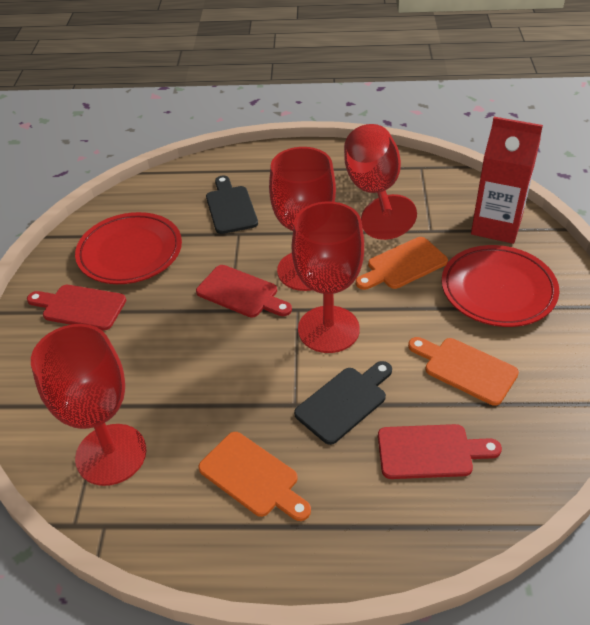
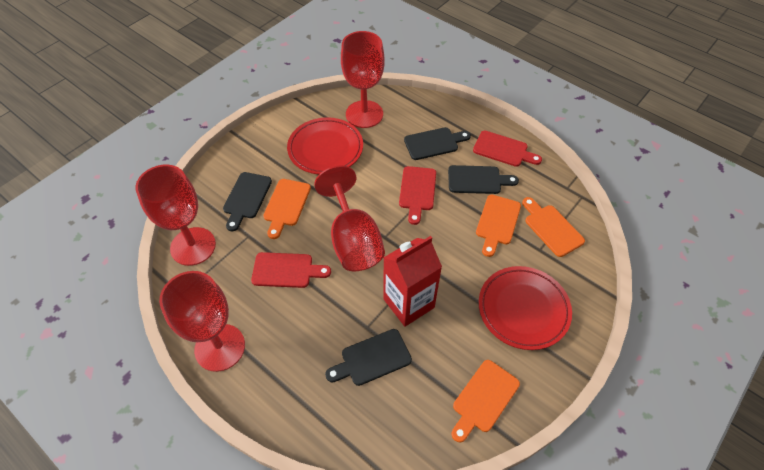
black cutting board: [206,175,258,234] [294,361,392,445] = 2 -> [223,172,272,231] [325,329,412,386] [404,127,471,160] [448,165,519,194] = 4
orange cutting board: [198,432,311,521] [356,237,448,290] [408,337,519,406] = 3 -> [263,179,311,239] [451,360,520,442] [476,195,521,257] [522,197,585,257] = 4

